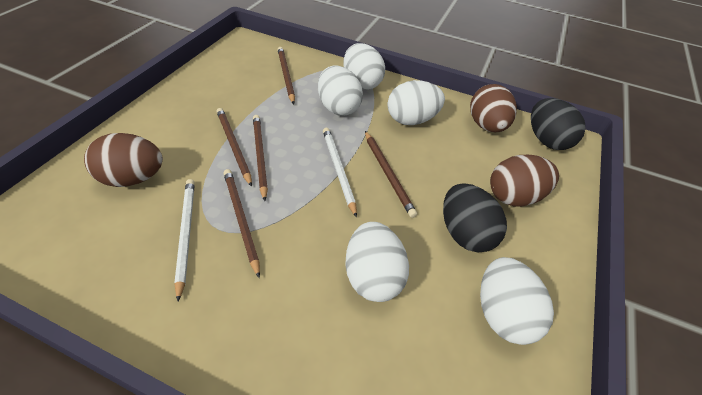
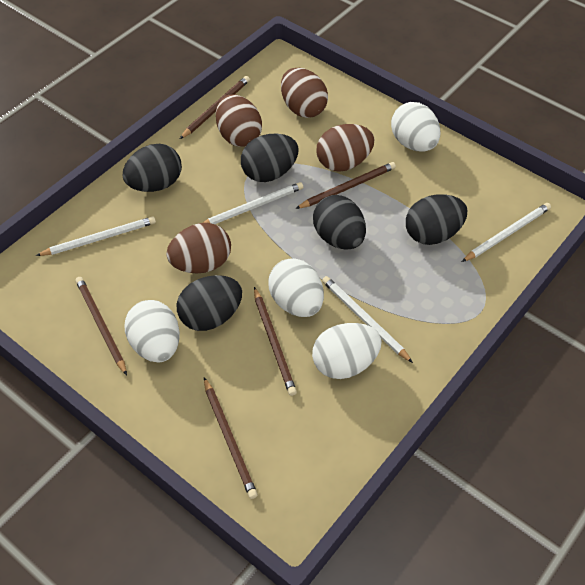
black egg: [443,183,507,252] [531,98,586,150] = 2 -> [122,144,182,192] [177,275,242,331] [241,134,299,182] [313,195,366,250] [406,194,467,245] = 5
brown egg: [84,133,163,187] [470,84,517,132] [490,155,559,207] = 3 -> [166,223,231,273] [216,94,262,147] [281,68,328,118] [316,124,374,172] = 4
white egg: [318,65,363,116] [344,43,385,90] [345,222,409,302] [388,80,445,125] [480,257,554,345] = 5 -> [124,300,180,362] [268,258,324,317] [312,323,382,379] [391,102,440,152] = 4
white pencil: [174,179,195,302] [323,128,357,218] = 2 -> [36,216,156,256] [202,182,303,224] [322,276,413,363] [462,203,551,262] = 4

